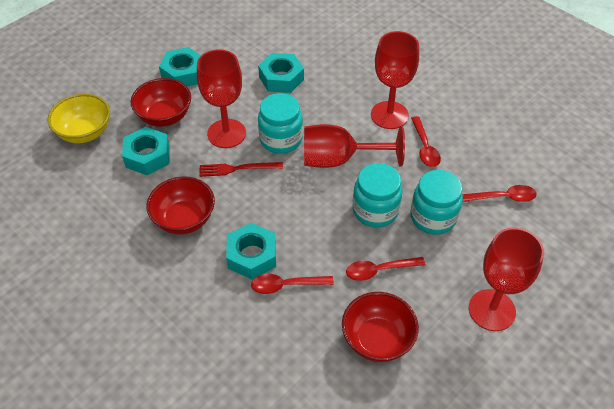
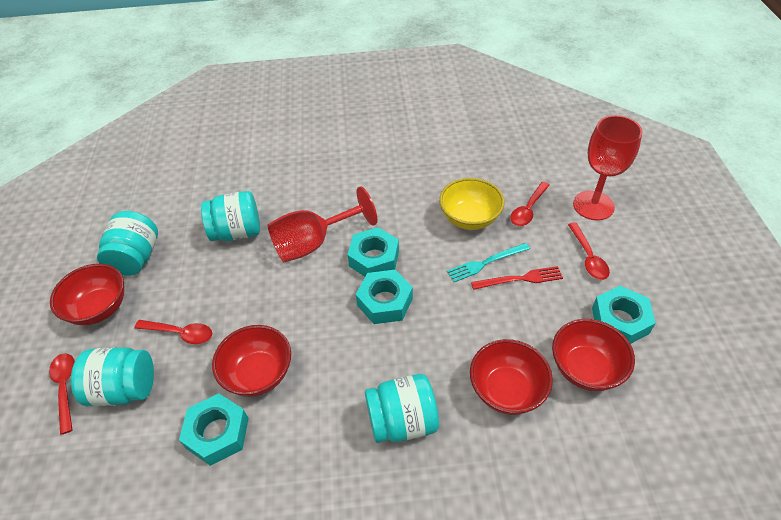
red bowl: [131,78,191,127] [147,176,215,234] [342,292,419,362] = 3 -> [50,264,124,325] [212,325,291,397] [470,339,553,415] [552,319,635,391] = 4
red goblet: [197,49,246,148] [304,124,405,168] [371,31,419,129] [469,227,544,331] = 4 -> [267,187,377,262] [573,115,642,220] = 2
turquoise fork: none = 0 -> [447,243,530,282] = 1
turquoise jar: [258,93,303,154] [353,163,403,227] [410,170,463,235] = 3 -> [71,347,154,406] [97,211,158,276] [201,191,260,241] [365,374,439,443] = 4

